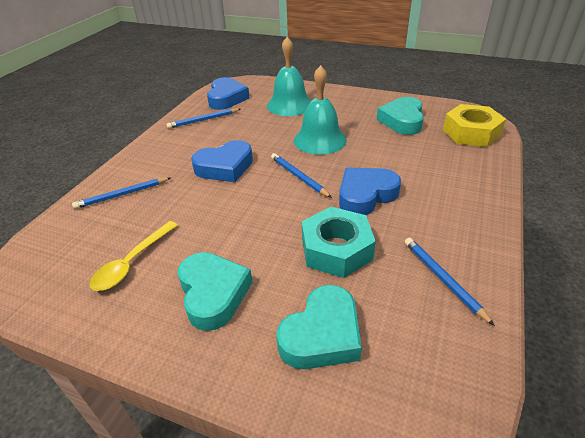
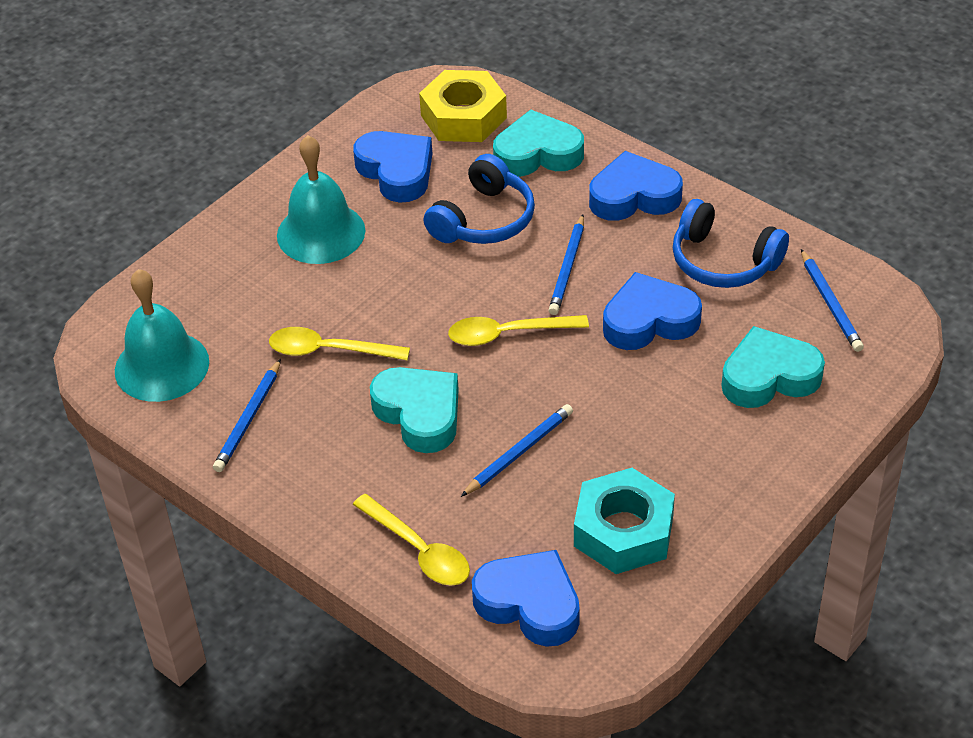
blue headphones: none = 0 -> [423,154,535,244] [673,199,789,288] = 2
blue heart: [191,140,253,182] [207,77,250,110] [339,168,401,215] = 3 -> [353,131,432,203] [472,550,580,647] [589,151,683,221] [603,272,702,350] = 4
yellow spoon: [89,221,178,291] = 1 -> [269,327,410,361] [353,494,470,586] [448,315,589,346] = 3

